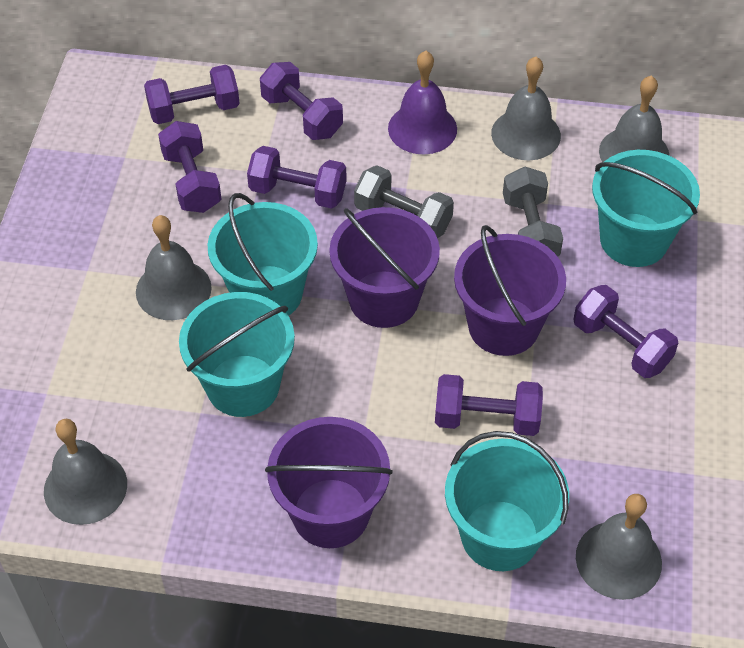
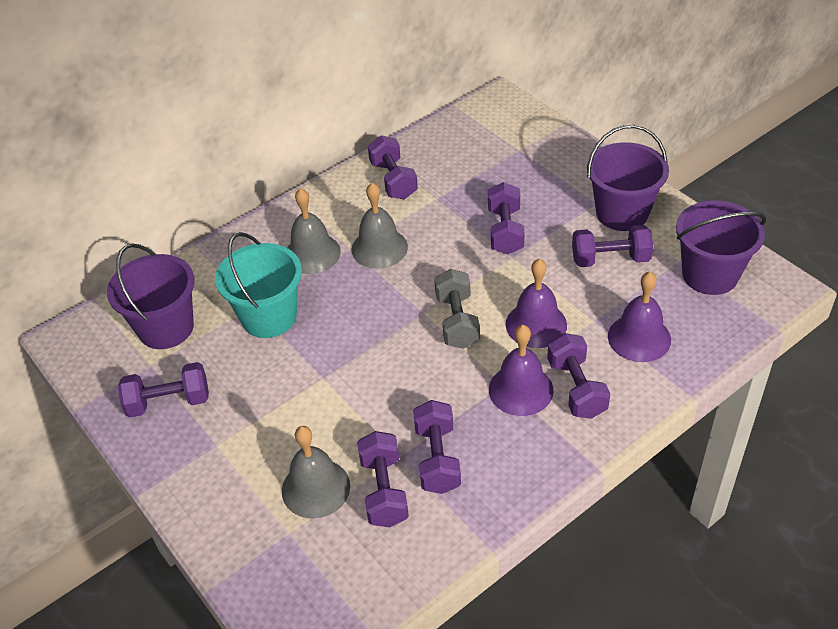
grey bell: [44,419,127,525] [136,215,212,320] [491,57,561,160] [576,494,662,600] [599,76,670,163] = 5 -> [282,426,350,519] [287,188,341,274] [352,183,408,269] = 3
grey dumbbell: [354,165,454,238] [503,167,563,257] = 2 -> [434,269,480,349] = 1
purple bell: [388,51,457,154] = 1 -> [489,325,554,416] [506,258,567,348] [608,272,671,362] = 3
purple dumbbell: [144,65,240,124] [158,121,221,213] [247,146,347,209] [260,62,343,140] [435,374,543,436] [573,285,678,378] = 6 -> [118,362,209,418] [357,431,409,527] [368,135,418,199] [413,400,461,494] [488,182,525,255] [547,333,610,419] [572,225,653,267] = 7
turquoise bucket: [179,292,295,417] [208,193,318,316] [445,431,569,571] [592,150,700,267] = 4 -> [215,232,302,338] = 1

